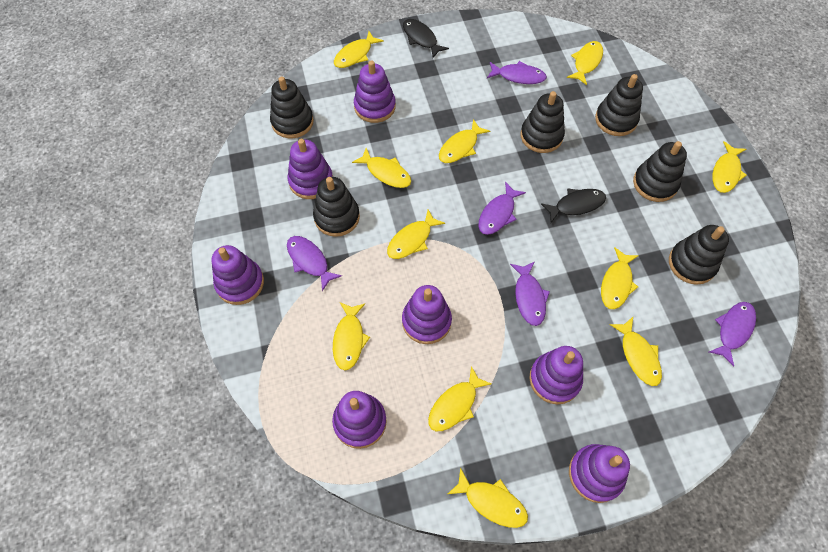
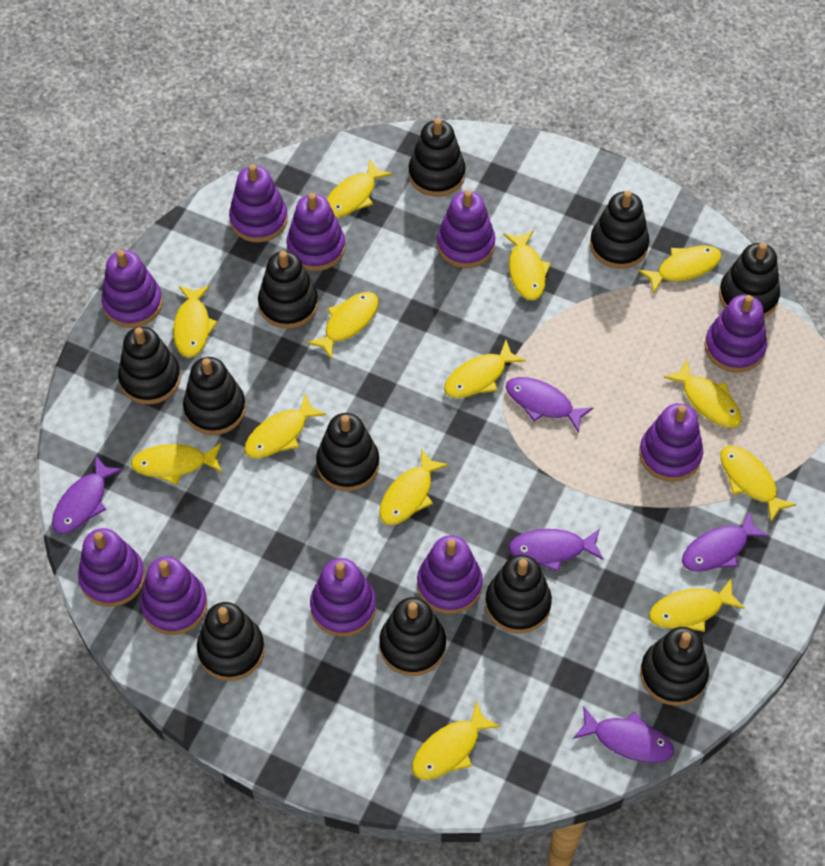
black fish: [403,19,449,58] [541,188,606,223] = 2 -> none = 0
black stacking toy: [270,76,314,138] [313,177,360,237] [521,91,565,153] [595,74,643,136] [633,141,687,202] [669,225,729,285] = 6 -> [118,327,181,405] [183,357,246,435] [197,602,265,681] [258,251,318,329] [316,413,379,491] [379,597,446,676] [409,118,466,197] [485,555,552,633] [590,191,649,269] [640,627,709,706] [719,243,780,317] = 11
purple stacking toy: [212,245,264,305] [288,139,333,199] [332,391,387,449] [354,61,396,123] [402,285,452,344] [529,346,583,404] [569,444,630,503] = 7 -> [78,528,145,607] [101,250,163,328] [140,556,208,635] [229,164,288,243] [286,193,345,271] [310,558,376,637] [417,535,483,614] [437,190,495,268] [639,403,703,482] [705,295,767,372] = 10
yellow fish: [333,302,370,371] [334,31,384,68] [352,148,411,188] [387,210,445,259] [428,366,491,431] [439,119,490,163] [448,467,528,528] [567,41,603,85] [601,247,639,309] [610,317,662,386] [713,141,747,193] = 11 -> [131,443,222,485] [173,286,218,358] [244,394,326,458] [307,292,378,360] [327,159,392,218] [379,449,449,525] [412,701,501,780] [444,340,526,398] [503,230,551,300] [638,245,721,294] [649,579,745,632] [664,360,741,428] [720,445,797,522] = 13

